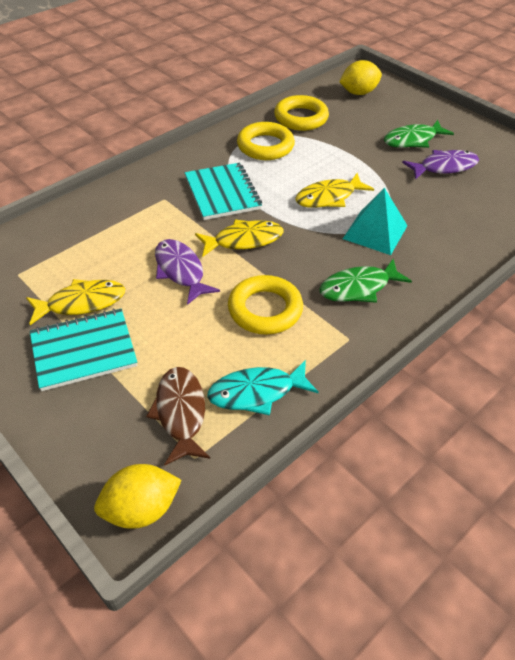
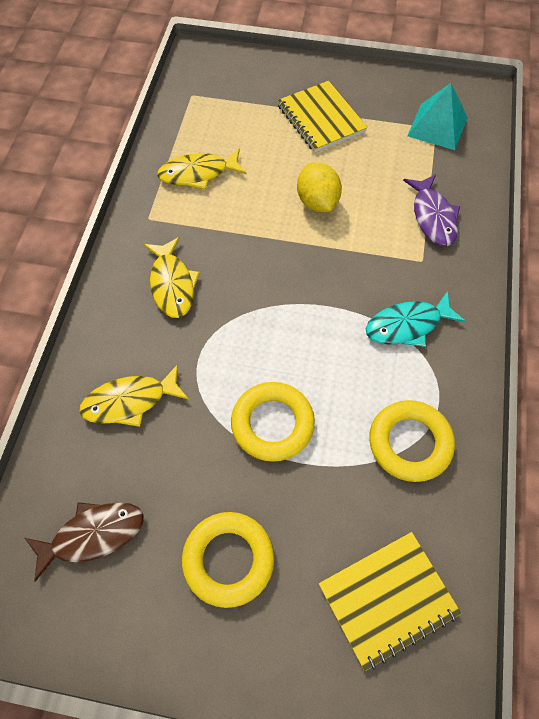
green fish: [319,259,412,303] [384,120,454,148] = 2 -> none = 0
purple fish: [155,239,220,305] [402,150,479,180] = 2 -> [403,174,460,246] = 1
turquoise notebook: [30,309,137,391] [185,163,262,220] = 2 -> none = 0
yellow lemon: [94,464,182,529] [339,60,382,95] = 2 -> [297,162,342,212] = 1
yellow notebook: none = 0 -> [277,81,368,152] [319,532,461,671] = 2

